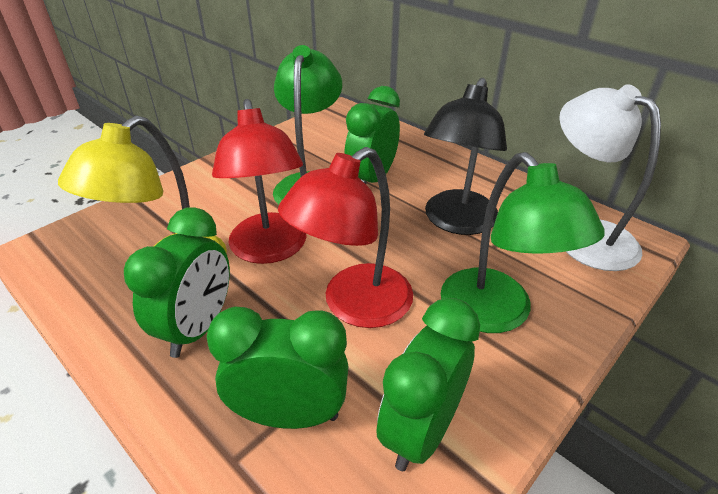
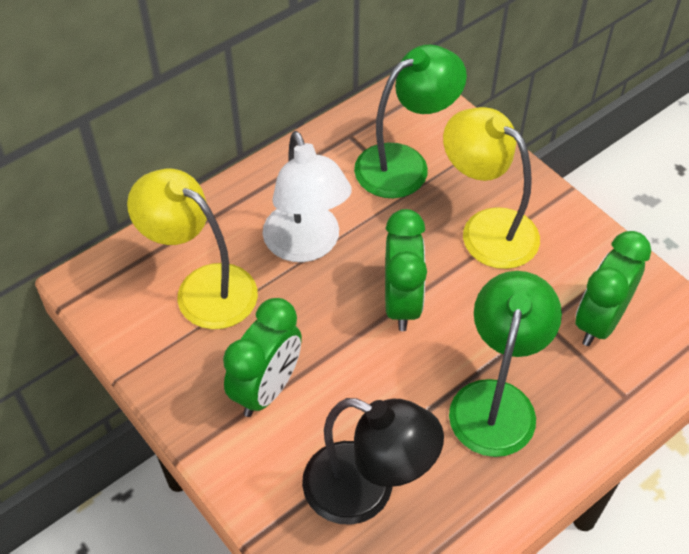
green clock: [124,208,230,358] [207,307,348,429] [344,86,400,184] [376,298,480,471] = 4 -> [223,298,302,417] [385,209,427,331] [575,231,651,346] = 3
red lamp: [212,99,306,264] [278,147,413,328] = 2 -> none = 0
yellow lamp: [58,116,227,253] = 1 -> [127,169,258,329] [443,107,540,269] = 2

